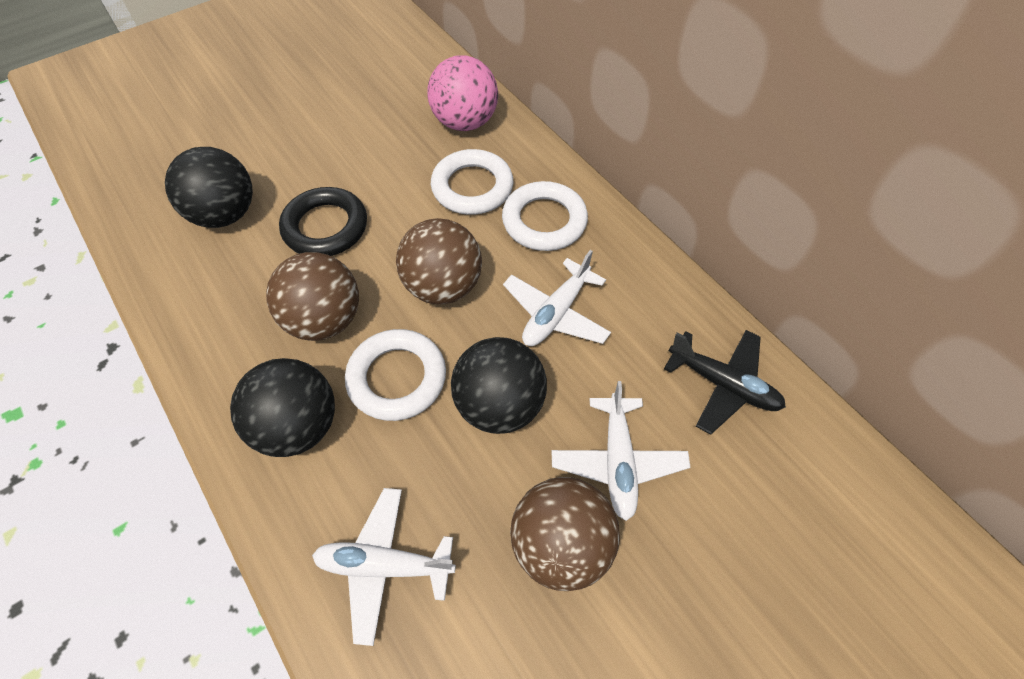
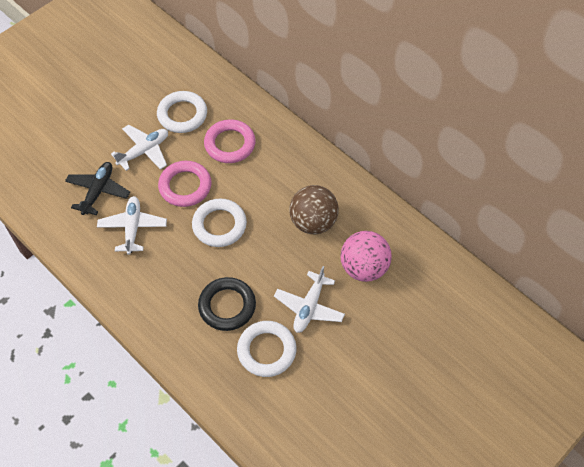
black ball: [165,147,253,228] [230,358,335,457] [451,337,547,434] = 3 -> none = 0
brown ball: [266,252,359,341] [396,218,482,304] [510,477,620,591] = 3 -> [289,185,339,234] = 1
pink ring: none = 0 -> [158,161,212,207] [204,119,256,163] = 2

